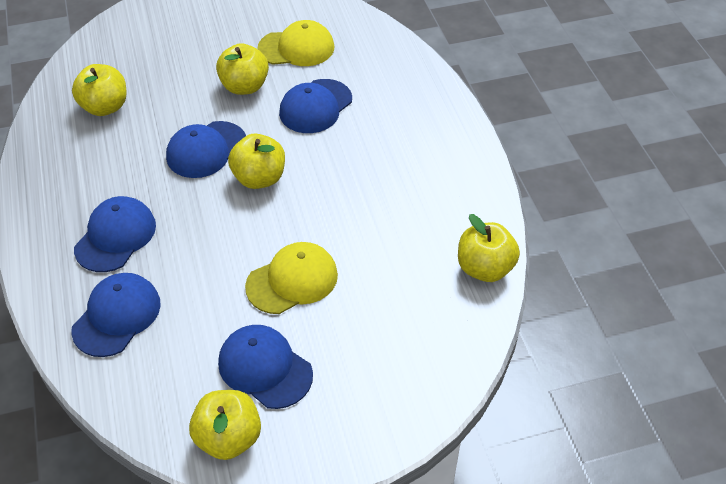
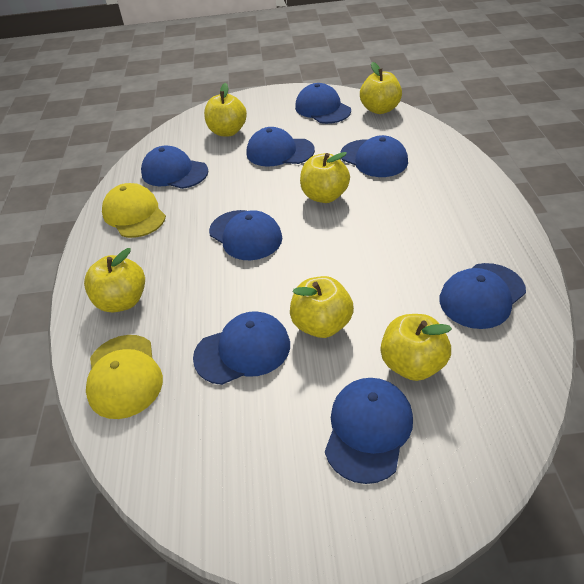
blue cap: [71,273,161,357] [74,196,156,272] [166,121,246,178] [218,325,313,409] [279,79,352,133] = 5 -> [141,145,208,189] [193,311,290,385] [209,210,282,260] [247,127,315,167] [295,83,351,124] [325,378,413,484] [340,135,408,177] [440,263,526,329] = 8
yellow apple: [72,64,126,116] [189,390,261,460] [216,43,269,95] [228,134,285,189] [458,214,520,282] = 5 -> [84,248,145,312] [204,83,247,136] [290,276,354,338] [300,152,350,203] [360,62,402,114] [381,314,452,381] = 6

